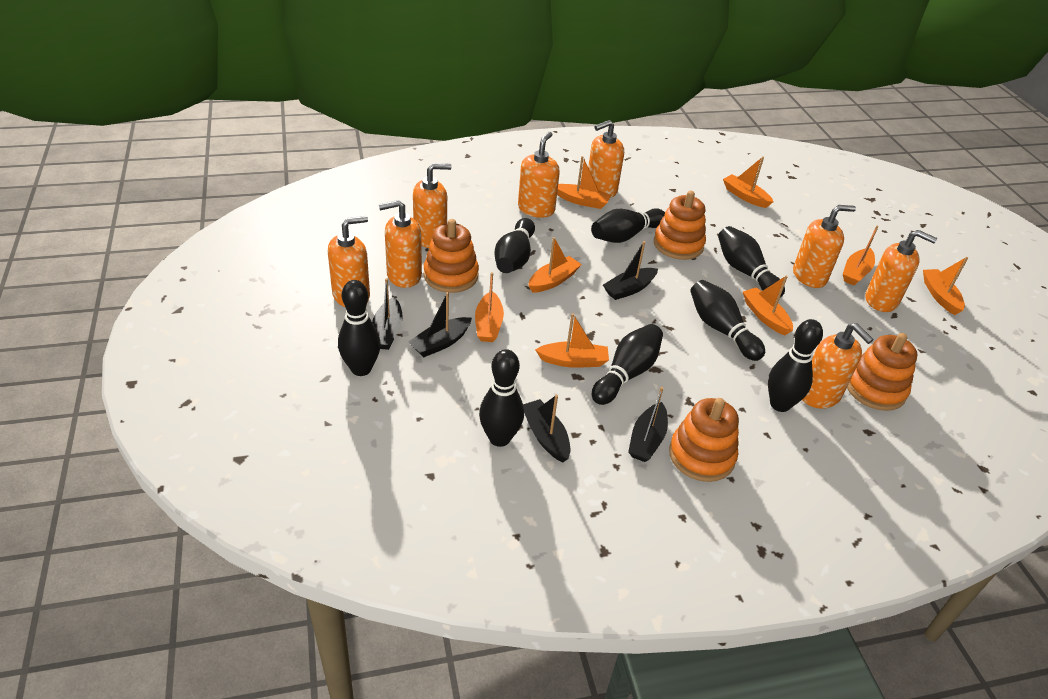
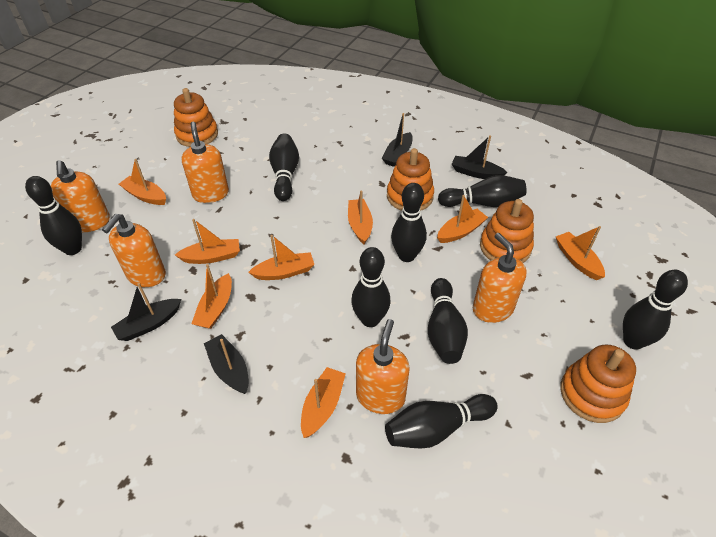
black boat: [372,278,403,350] [408,292,472,357] [523,395,570,462] [603,241,658,300] [628,387,668,462] = 5 -> [111,283,181,341] [204,334,249,394] [382,113,413,167] [452,135,508,179] = 4
orange soap dispenser: [328,216,370,307] [379,200,422,288] [413,163,451,248] [518,132,560,218] [588,120,624,198] [793,205,856,288] [802,323,874,409] [865,230,937,312] = 8 -> [51,160,110,232] [102,214,166,287] [182,122,229,203] [356,319,410,414] [473,233,527,323] = 5

